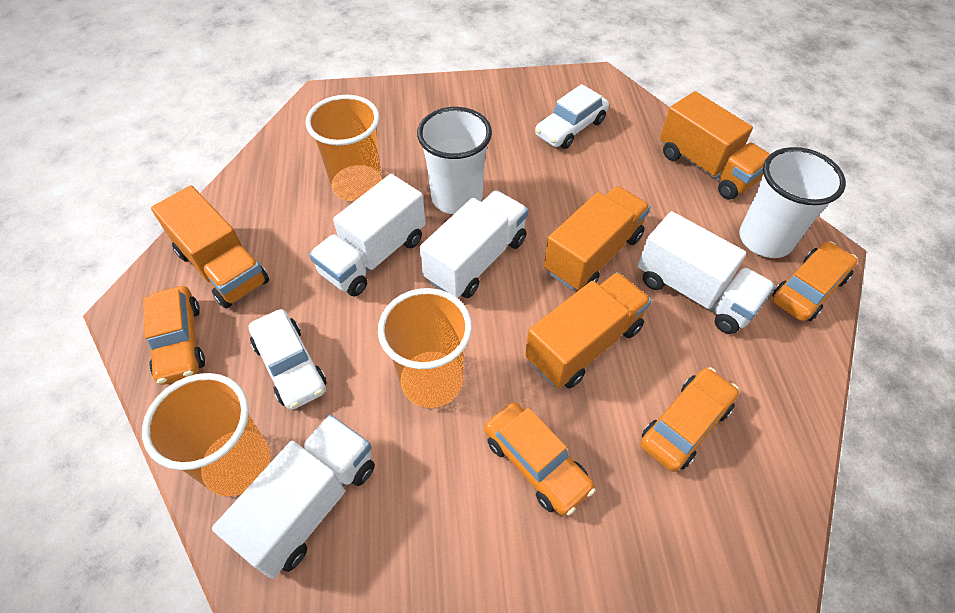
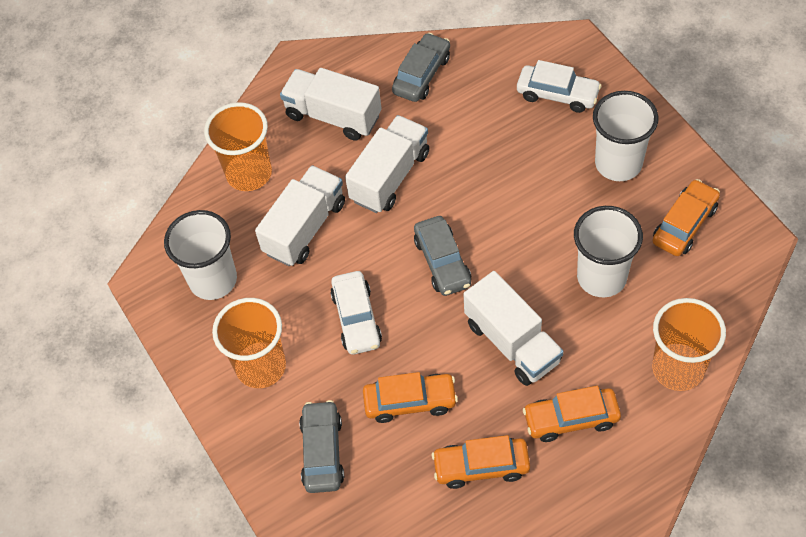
grey car: none = 0 -> [299,400,344,493] [392,33,450,102] [414,216,471,296] = 3
orange truck: [151,186,269,309] [525,272,651,388] [544,186,650,291] [660,91,770,200] = 4 -> none = 0
white cup: [417,107,492,214] [739,147,846,258] = 2 -> [164,210,237,300] [574,206,643,297] [593,91,659,181] = 3

